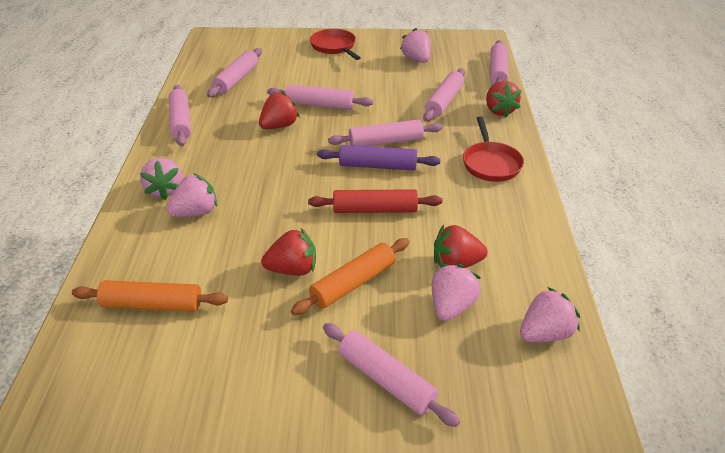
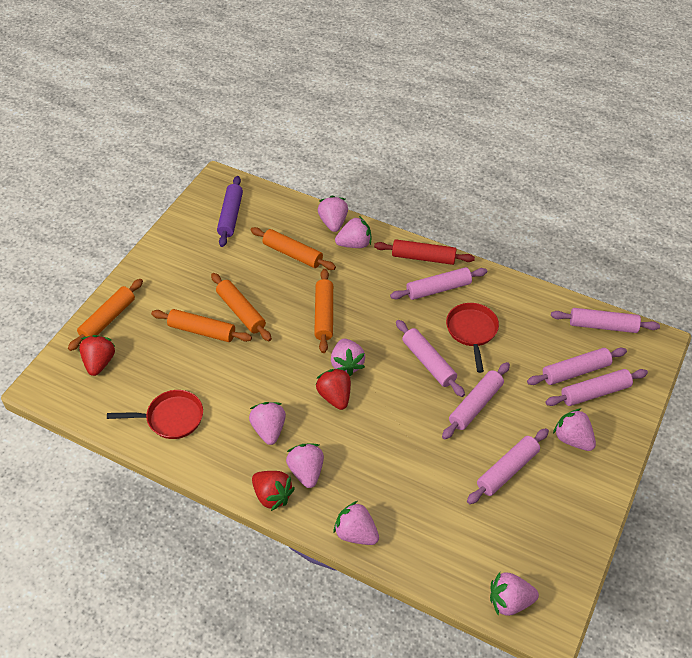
orange rolling pin: [72,280,228,312] [291,238,409,315] = 2 -> [68,279,143,351] [151,309,252,342] [211,273,272,341] [250,227,336,270] [314,269,333,353] = 5
pink strawberry: [140,158,183,200] [166,173,217,217] [400,28,431,63] [432,264,481,321] [520,287,580,342] = 5 -> [249,402,286,445] [286,444,324,488] [317,195,348,232] [331,339,365,376] [333,501,379,545] [335,216,371,248] [490,572,539,616] [553,408,596,451] = 8
red strawberry: [259,91,300,129] [261,228,316,276] [434,225,488,268] [486,81,521,118] = 4 -> [79,335,116,376] [252,471,295,511] [315,368,351,410] = 3

